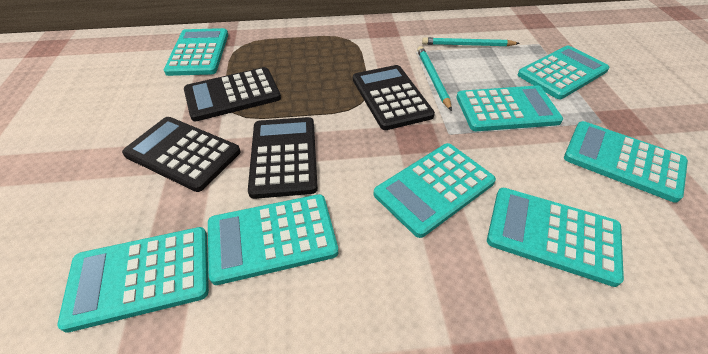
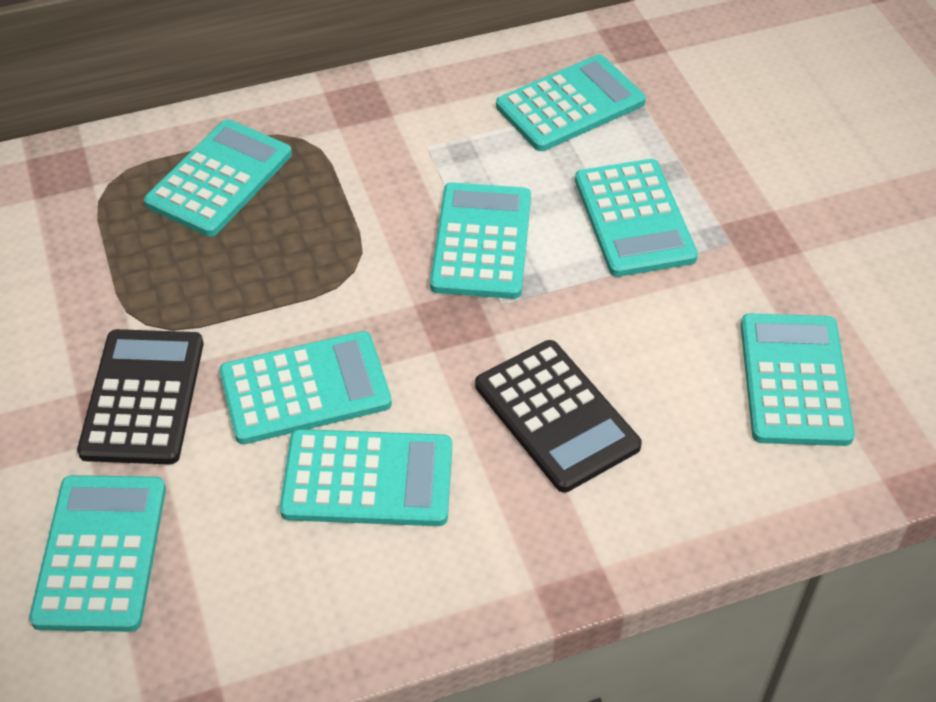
black calculator: [122,117,241,192] [184,67,281,122] [248,117,318,199] [353,65,435,130] = 4 -> [77,329,203,465] [475,340,642,492] = 2
turquoise pencil: [417,46,452,111] [422,37,520,46] = 2 -> none = 0

